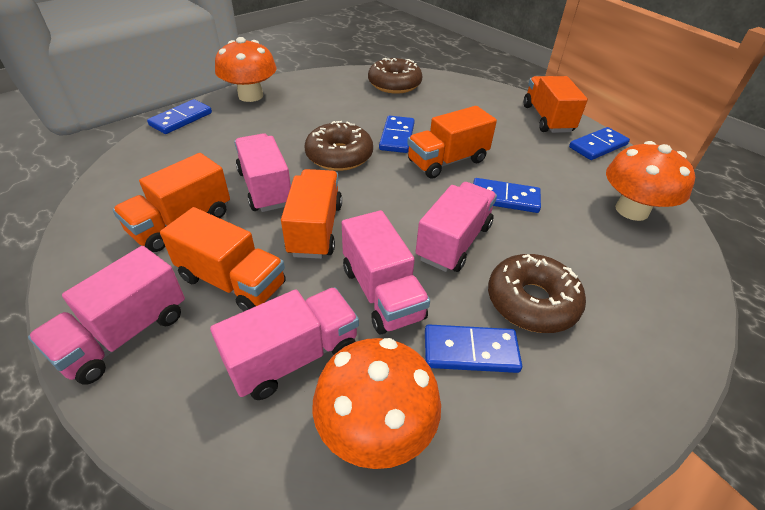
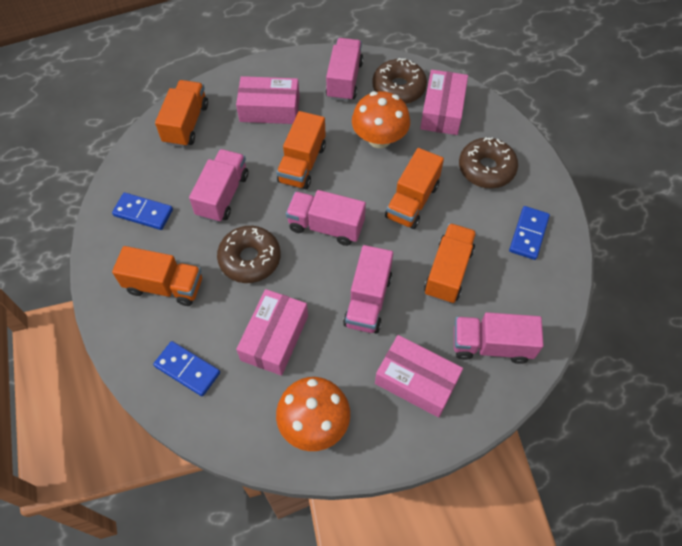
blue domino: [147,99,212,134] [379,116,415,153] [425,324,522,373] [473,178,541,213] [569,127,630,160] = 5 -> [112,192,173,230] [153,341,220,396] [509,206,550,260] = 3
orange mushroom: [215,37,276,102] [312,338,441,469] [606,141,695,221] = 3 -> [276,377,350,451] [352,91,410,148] = 2
pink box: none = 0 -> [236,76,300,124] [236,289,308,376] [375,335,463,418] [420,70,468,135] = 4

